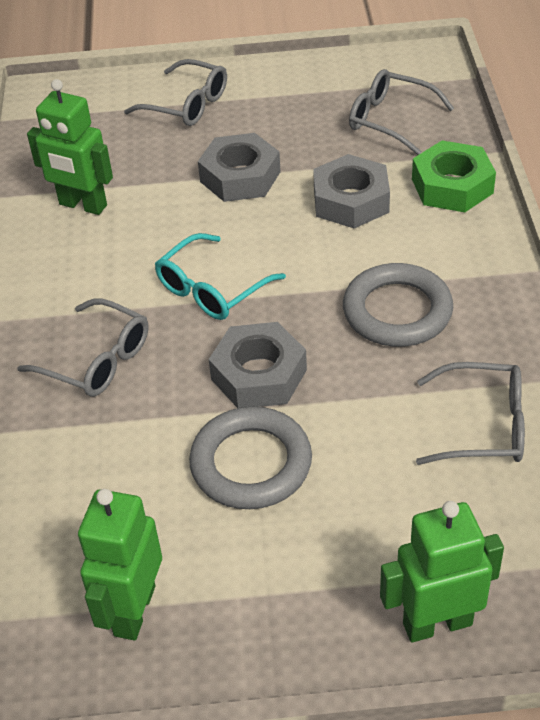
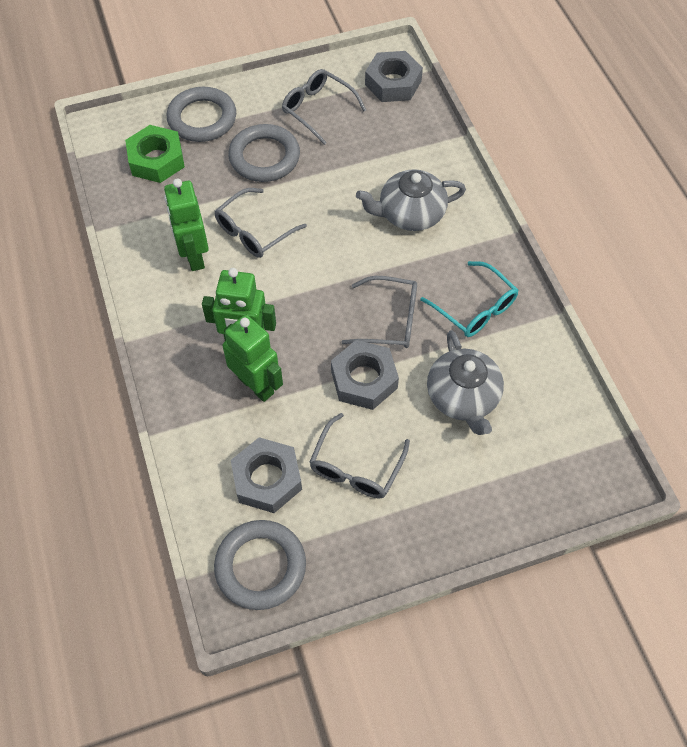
grey ring: [189,407,312,509] [343,263,453,347] = 2 -> [167,87,236,142] [214,520,306,610] [228,124,300,182] = 3
grey teapot: none = 0 -> [356,169,466,231] [427,330,504,435] = 2

